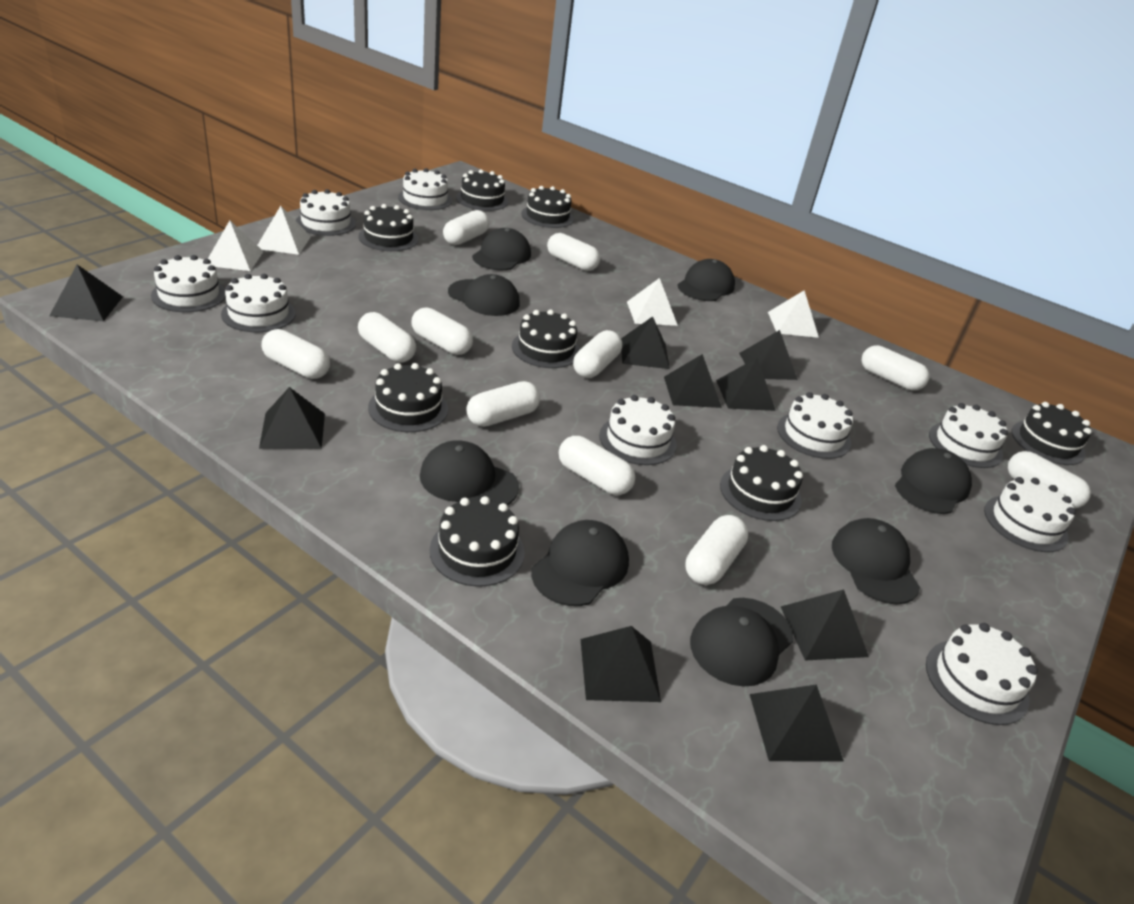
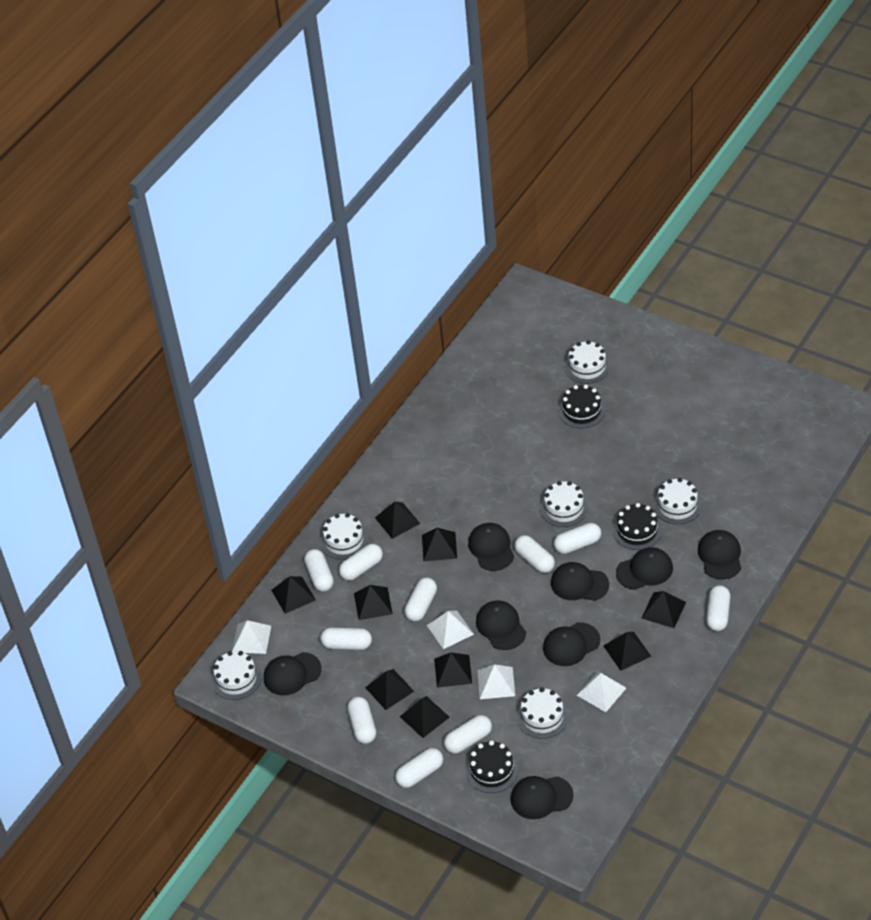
black cake: [358,204,418,251] [368,363,448,432] [430,496,525,587] [456,169,508,211] [512,309,580,368] [521,186,574,228] [720,445,803,521] [1012,402,1092,465] = 8 -> [466,741,518,793] [559,385,605,429] [613,503,662,550] = 3
white cake: [151,255,226,312] [221,274,296,332] [296,189,356,236] [398,168,452,210] [599,395,677,465] [777,392,853,459] [926,623,1038,725] [929,403,1008,468] [984,477,1076,552] = 9 -> [211,651,262,700] [320,513,368,560] [517,687,568,739] [540,481,588,527] [565,340,610,384] [653,478,702,524] = 6
white capsule: [262,329,330,379] [358,312,416,362] [411,307,473,355] [443,210,489,245] [466,381,540,427] [547,233,600,271] [559,436,635,495] [573,330,622,378] [686,515,748,585] [862,345,929,390] [1008,451,1091,508] = 11 -> [304,549,334,591] [320,628,372,650] [339,544,383,580] [347,697,376,744] [395,748,443,788] [404,578,437,621] [444,715,492,754] [514,535,555,573] [554,523,601,554] [706,585,730,631] = 10

